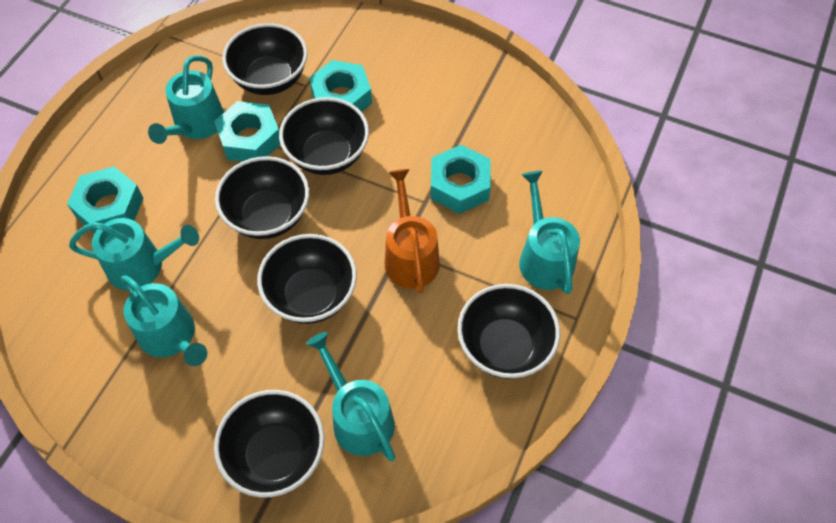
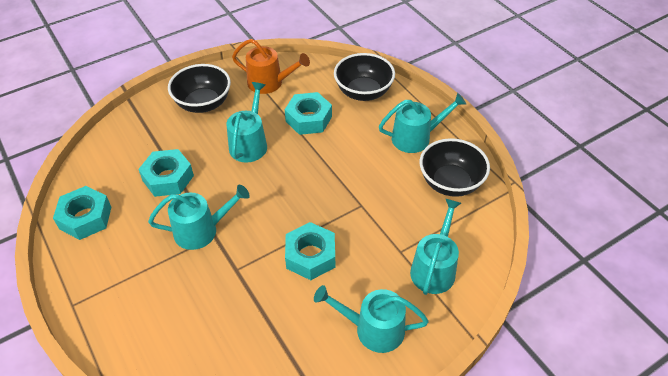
black bowl: [214,390,324,498] [215,156,309,239] [222,23,308,95] [257,234,357,324] [279,97,369,175] [457,284,560,379] = 6 -> [168,64,231,113] [334,53,395,101] [420,138,490,197] = 3

